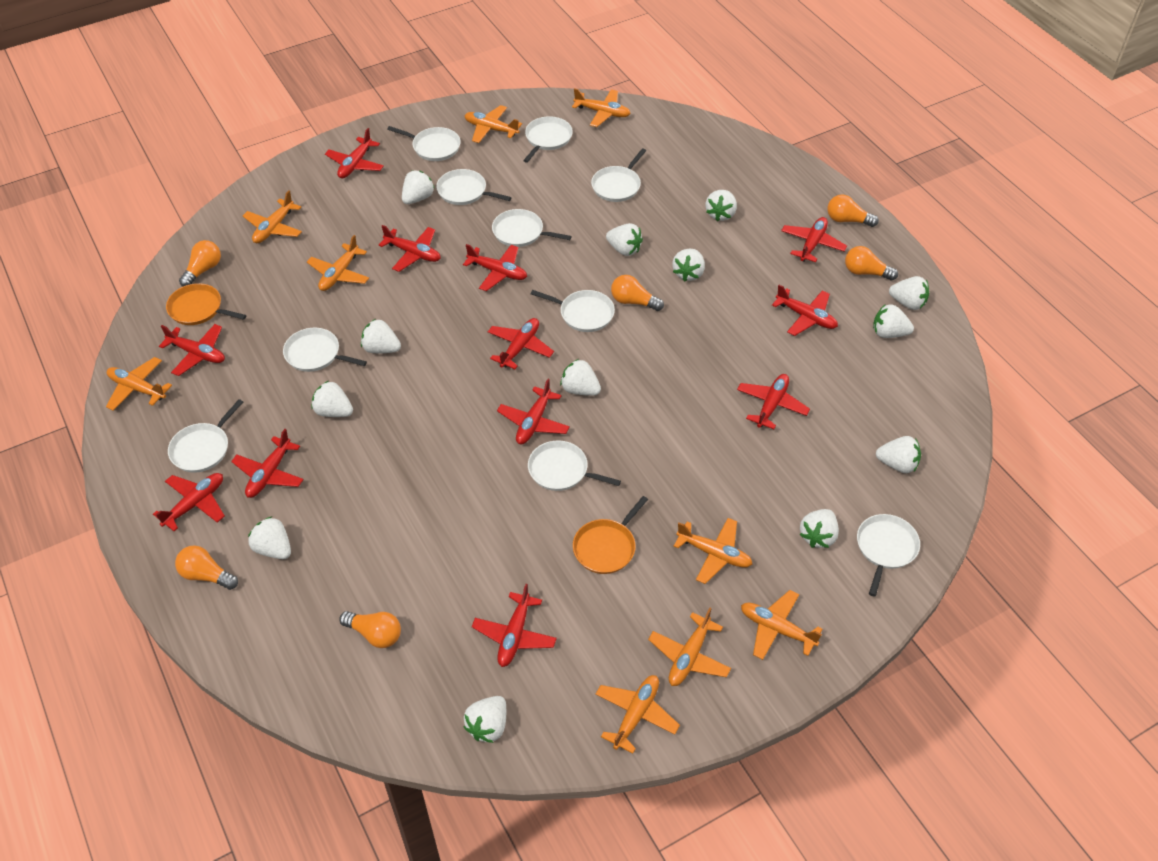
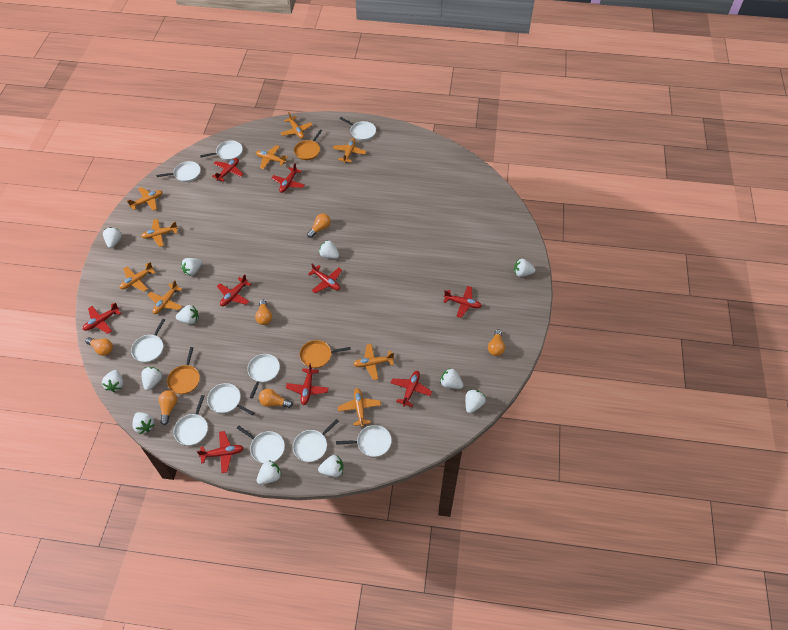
orange pan: [166,283,246,325] [573,496,648,574] = 2 -> [167,347,200,394] [294,129,322,160] [300,340,351,368] = 3
red plane: [153,473,225,531] [159,324,225,376] [231,429,304,498] [325,128,384,179] [379,225,441,272] [463,244,527,291] [472,584,557,667] [488,318,554,369] [497,379,570,444] [737,374,810,429] [772,285,838,336] [781,217,847,262] = 12 -> [83,302,121,334] [197,431,244,473] [212,158,243,182] [217,275,251,306] [272,163,305,193] [286,363,328,405] [308,264,342,293] [391,371,432,407] [444,286,482,318] = 9
white strawberry: [248,516,291,559] [311,381,353,417] [361,319,401,353] [402,170,435,204] [464,696,506,743] [560,359,601,396] [606,223,643,256] [672,249,705,281] [706,190,737,221] [799,509,839,548] [873,304,914,338] [876,436,921,473] [889,276,929,310] = 13 -> [102,370,124,392] [103,227,122,248] [132,412,155,434] [141,367,163,391] [176,305,199,324] [181,258,202,276] [257,460,282,484] [318,455,343,477] [319,240,339,259] [440,368,464,389] [465,389,486,413] [514,259,535,277] = 12

